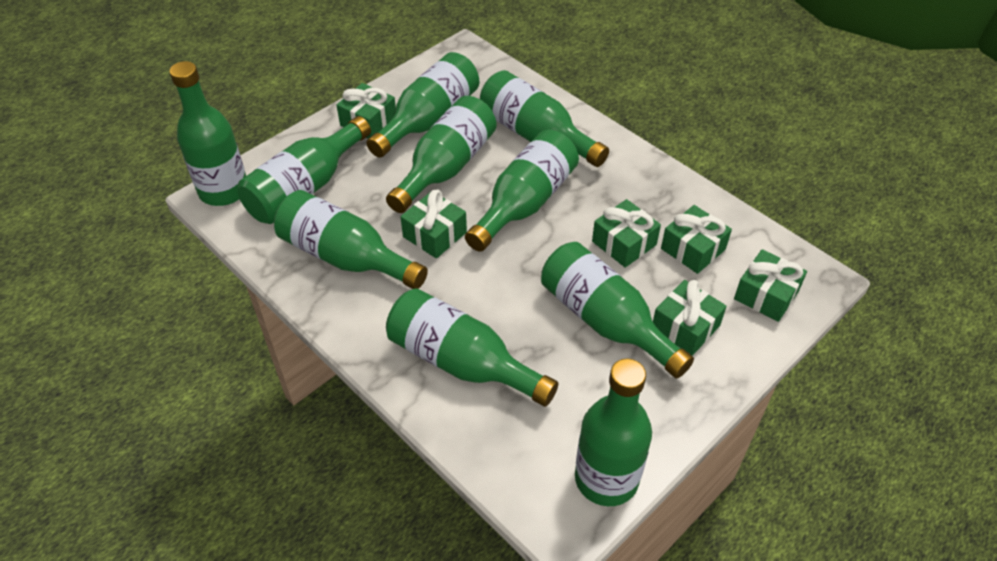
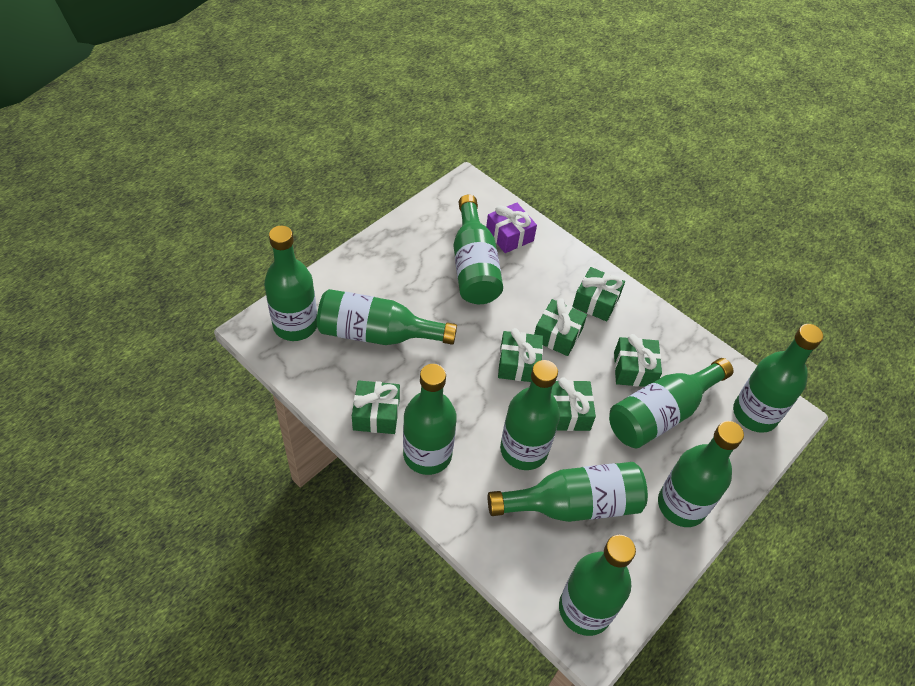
purple gift: none = 0 -> [486,203,537,253] = 1

